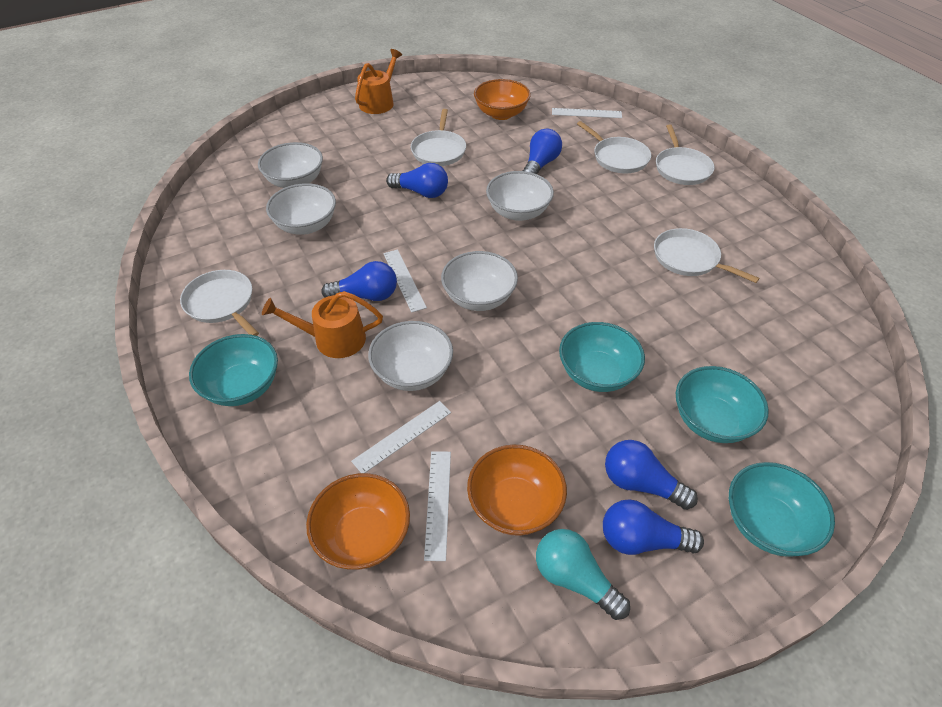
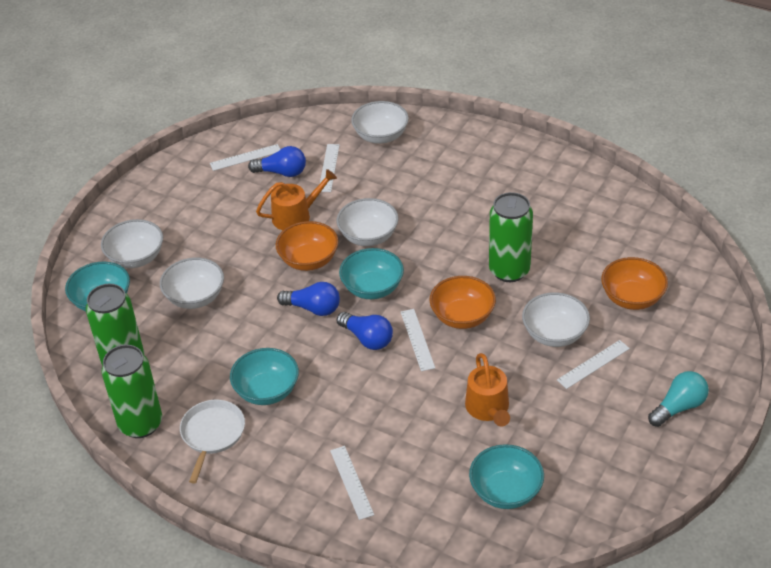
blue light bulb: [321,261,397,301] [386,163,448,198] [523,129,562,174] [603,499,704,555] [605,440,698,510] = 5 -> [248,146,306,177] [277,282,340,316] [337,312,393,350] = 3
green can: none = 0 -> [86,284,144,366] [102,345,162,438] [489,192,533,282] = 3
white pan: [180,270,259,336] [411,109,466,166] [577,121,651,174] [654,228,760,283] [656,124,715,185] = 5 -> [180,400,245,483] = 1
white ruler: [351,401,451,473] [383,250,427,313] [424,451,451,561] [552,108,622,118] = 4 -> [210,144,281,171] [320,144,340,192] [330,446,374,520] [401,309,435,371] [557,340,630,389] = 5

